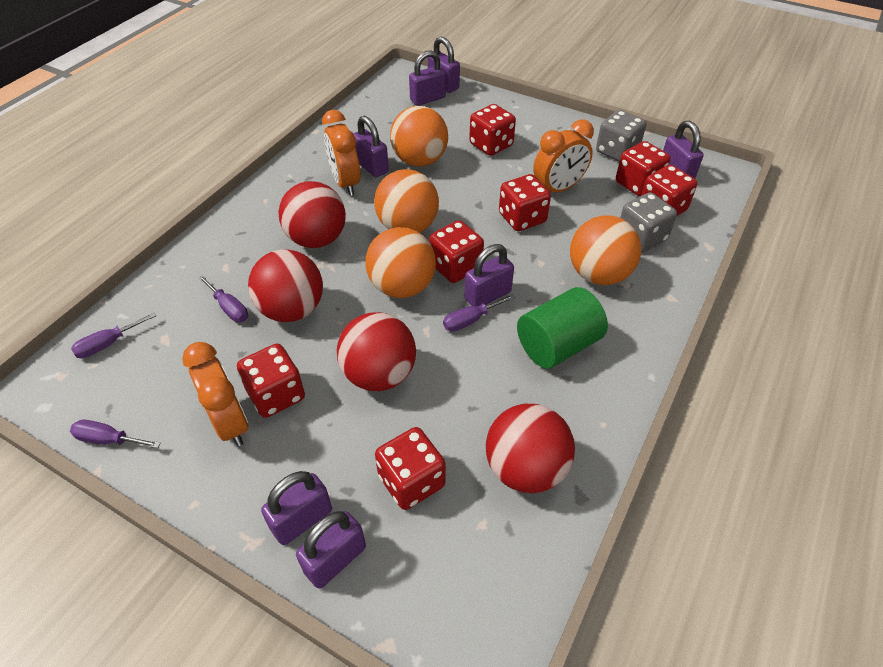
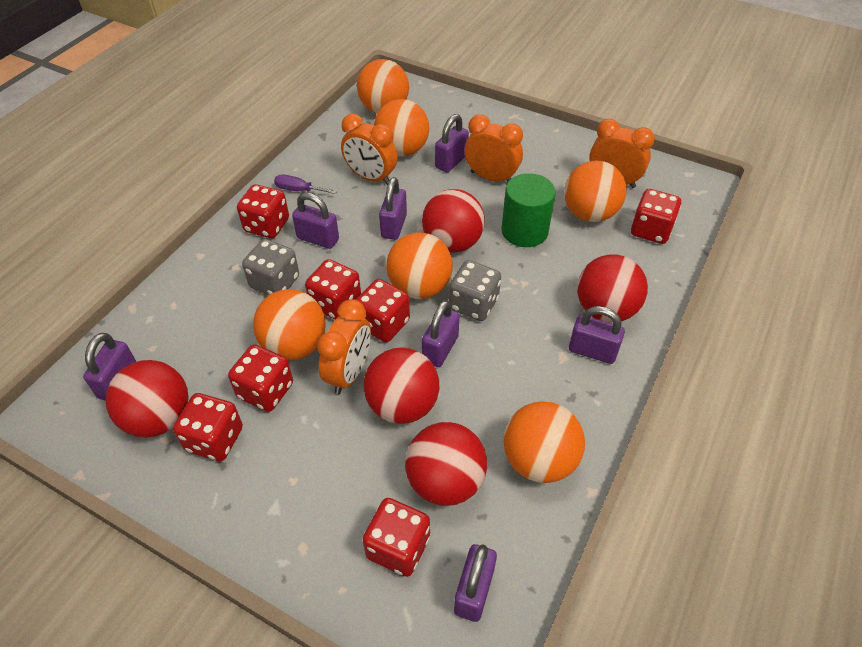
orange ball: [365,227,436,298] [374,169,439,233] [390,106,448,167] [570,215,641,285] = 4 -> [253,289,326,360] [357,59,409,113] [374,99,429,157] [386,232,453,299] [503,401,585,483] [564,160,626,222] = 6
orange clock: [182,342,248,446] [322,110,360,195] [533,119,594,192] = 3 -> [317,299,371,394] [341,114,398,185] [464,115,523,182] [589,119,655,188] = 4
purple screwdriver: [70,420,161,448] [71,313,156,358] [198,275,248,322] [443,294,515,332] = 4 -> [274,174,337,194] = 1
red ball: [248,249,323,322] [278,181,346,248] [337,312,416,391] [486,404,575,493] = 4 -> [105,360,189,437] [363,347,439,424] [405,422,487,506] [422,189,485,253] [577,255,648,322] = 5

